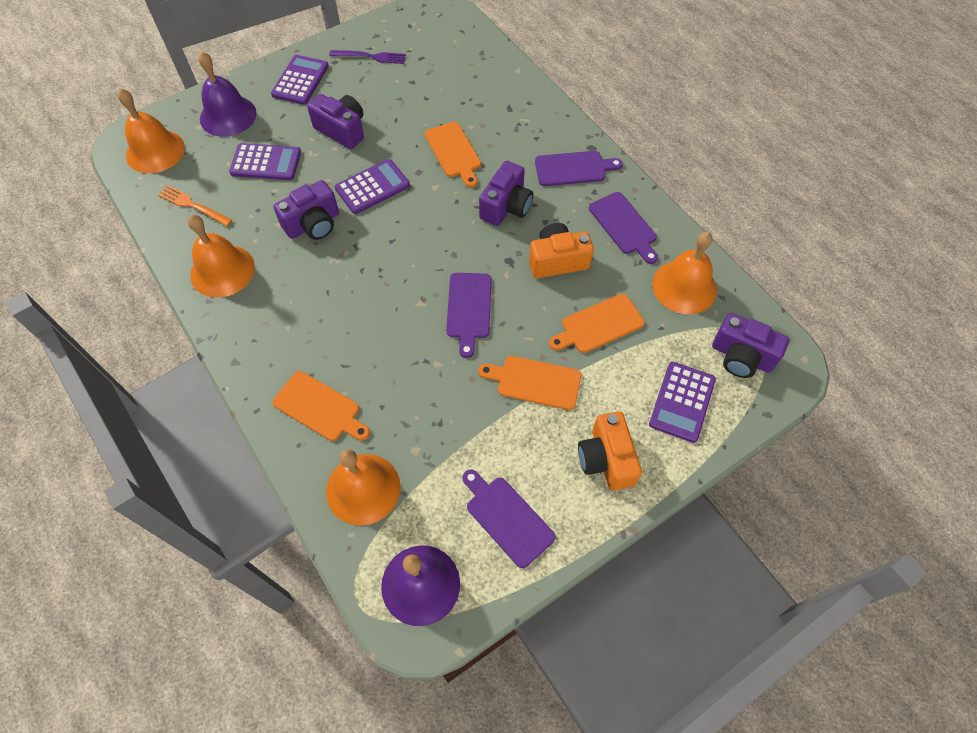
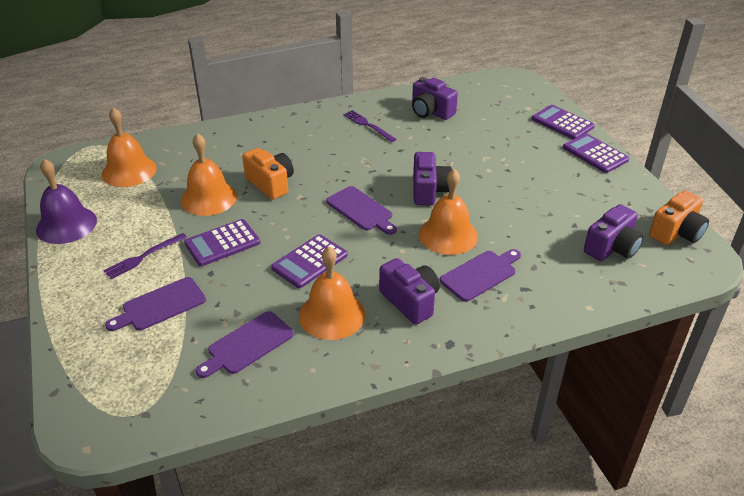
orange cutting board: [273,371,370,441] [425,122,481,187] [478,356,581,410] [549,294,645,353] = 4 -> none = 0
orange fork: [158,185,232,226] = 1 -> none = 0
purple bell: [198,51,256,137] [381,546,460,626] = 2 -> [36,159,97,244] = 1
purple fork: [329,50,406,64] = 1 -> [103,233,187,279] [343,110,396,142] = 2

